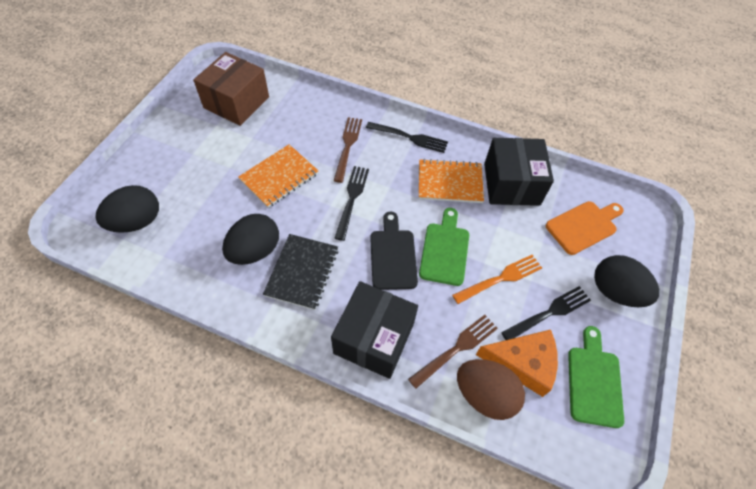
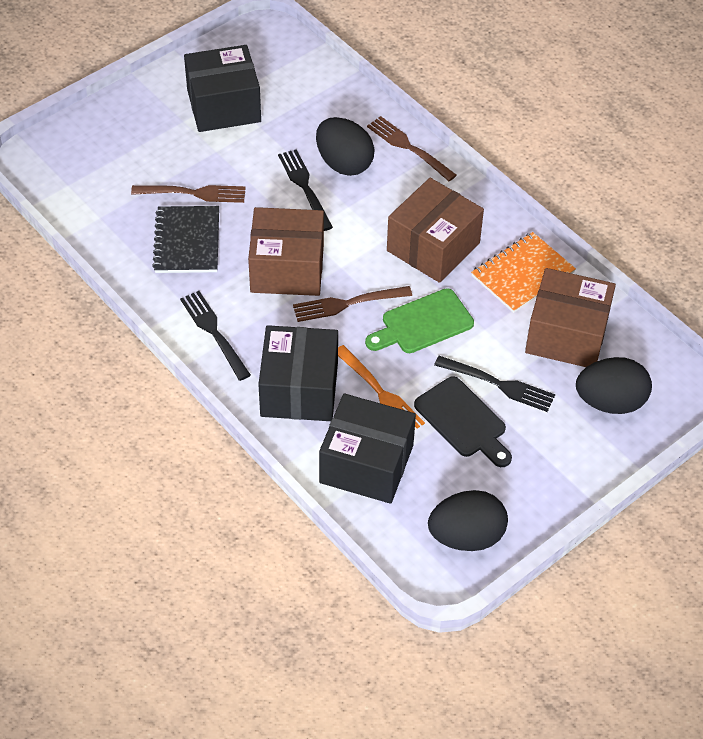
black box: [331,281,418,379] [484,138,554,206] = 2 -> [184,45,261,132] [258,325,338,421] [319,393,416,504] = 3
brown box: [193,52,269,126] = 1 -> [248,207,324,296] [387,178,484,283] [525,268,616,367] = 3
brown egg: [457,359,525,420] = 1 -> none = 0
brown fork: [334,117,362,183] [408,315,498,389] = 2 -> [131,185,246,203] [293,286,412,322] [367,116,457,181] = 3
green cutting board: [419,208,469,286] [568,326,624,428] = 2 -> [365,288,474,353] = 1
orange cheese: [476,330,558,397] = 1 -> none = 0
orange cutting board: [546,201,624,255] = 1 -> none = 0
orange notebook: [238,144,318,208] [419,159,484,203] = 2 -> [471,232,576,313] = 1

